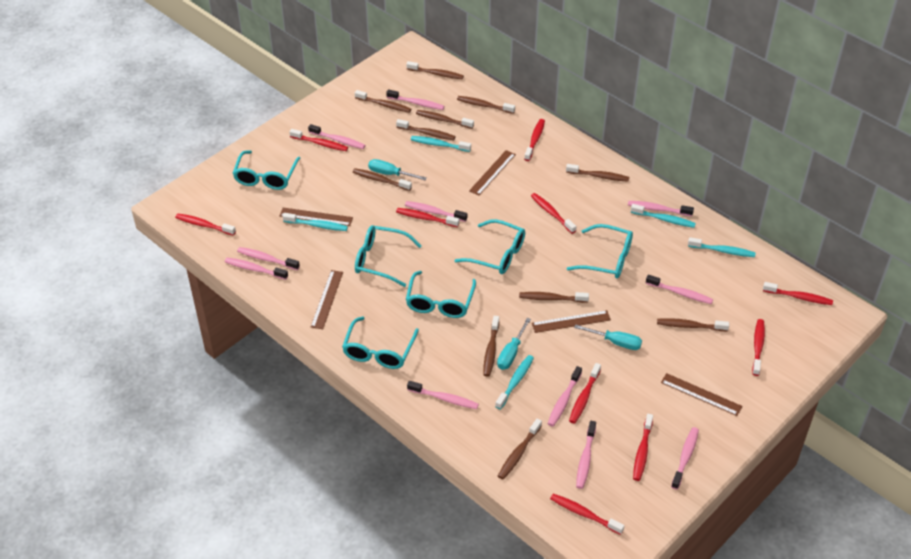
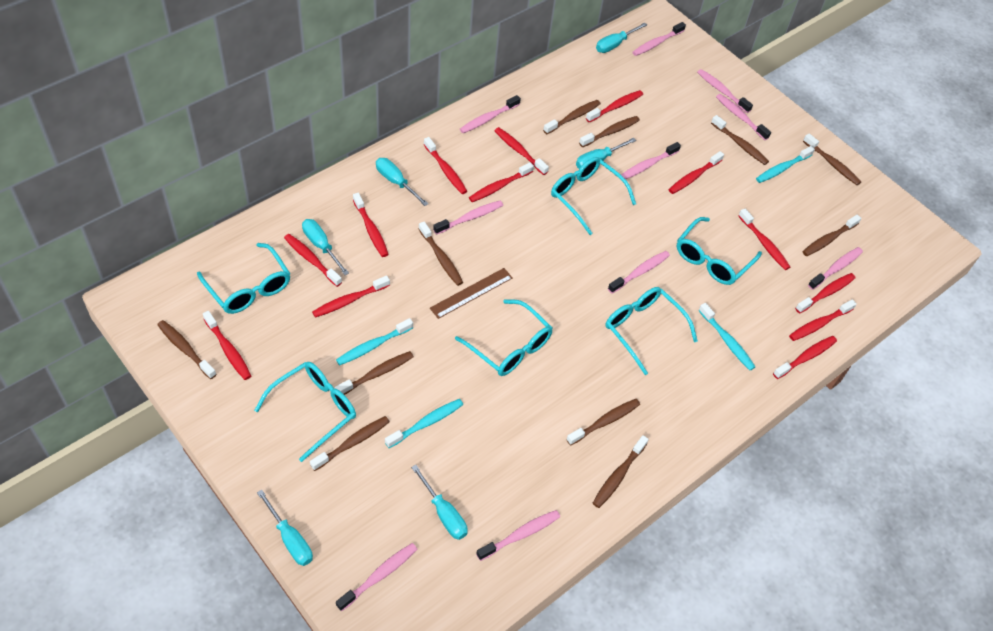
brown ruler: [280,208,353,226] [311,270,343,329] [469,150,516,195] [532,310,611,333] [661,373,742,416] = 5 -> [430,268,513,319] = 1
pink toothbrush: [225,258,288,280] [237,247,300,270] [308,124,365,149] [386,89,444,110] [405,201,467,222] [407,381,479,409] [548,366,582,426] [576,421,596,489] [628,201,694,216] [646,275,713,304] [671,427,699,490] = 11 -> [336,543,417,611] [433,201,503,235] [460,95,521,133] [476,510,560,561] [608,251,670,293] [621,142,681,179] [633,22,686,56] [697,69,753,113] [716,94,771,140] [808,247,863,290] = 10
red toothbrush: [175,214,236,236] [290,129,348,151] [396,208,459,227] [524,119,545,161] [531,193,577,234] [550,494,625,535] [569,363,601,424] [633,414,653,481] [752,319,765,376] [763,282,833,305] = 10 -> [203,311,251,380] [284,234,342,287] [312,275,390,318] [353,193,389,257] [423,137,467,194] [469,162,534,202] [494,127,549,175] [586,90,643,123] [669,151,724,194] [738,208,790,270] [773,336,837,379] [789,299,857,341] [795,273,855,313] = 13
turquoise screwdriver: [368,159,426,180] [497,318,531,370] [574,324,642,350] = 3 -> [257,490,313,566] [302,219,349,275] [376,158,428,206] [411,465,468,540] [576,138,636,169] [596,23,647,53] = 6
turquoise toothbrush: [283,213,348,231] [411,136,471,152] [495,355,534,410] [631,204,696,228] [688,237,756,257] = 5 -> [336,318,413,366] [385,399,463,448] [699,303,755,370] [756,146,815,183] = 4

